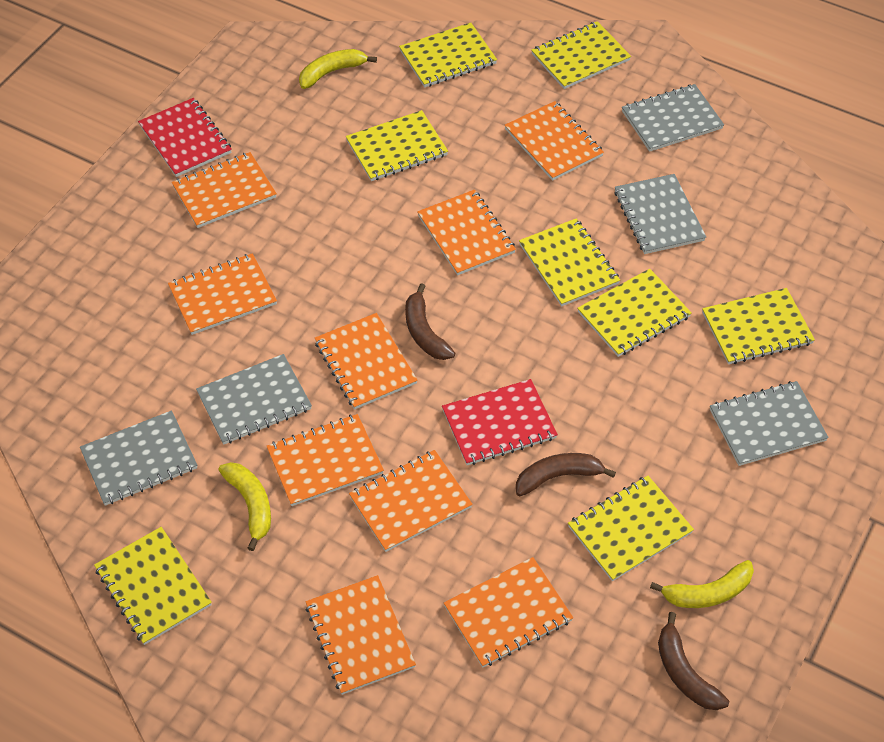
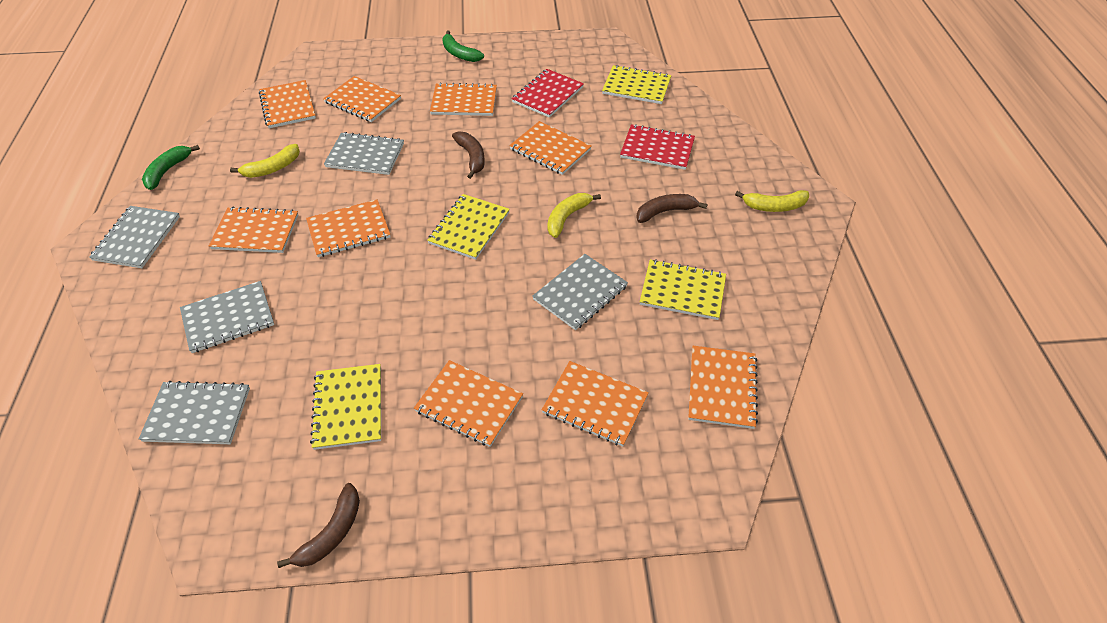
green banana: none = 0 -> [142,145,200,190] [442,30,484,62] = 2
yellow notebook: [94,527,212,645] [346,110,448,181] [399,23,497,87] [519,218,620,306] [531,21,631,89] [568,476,694,581] [577,269,692,357] [702,288,815,364] = 8 -> [310,364,381,450] [427,194,510,260] [602,65,671,104] [640,259,726,320] = 4

